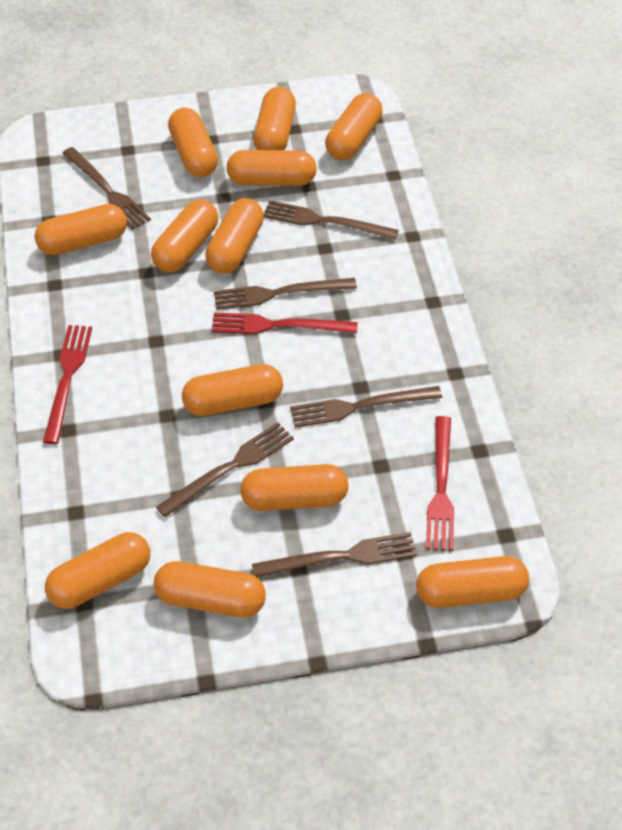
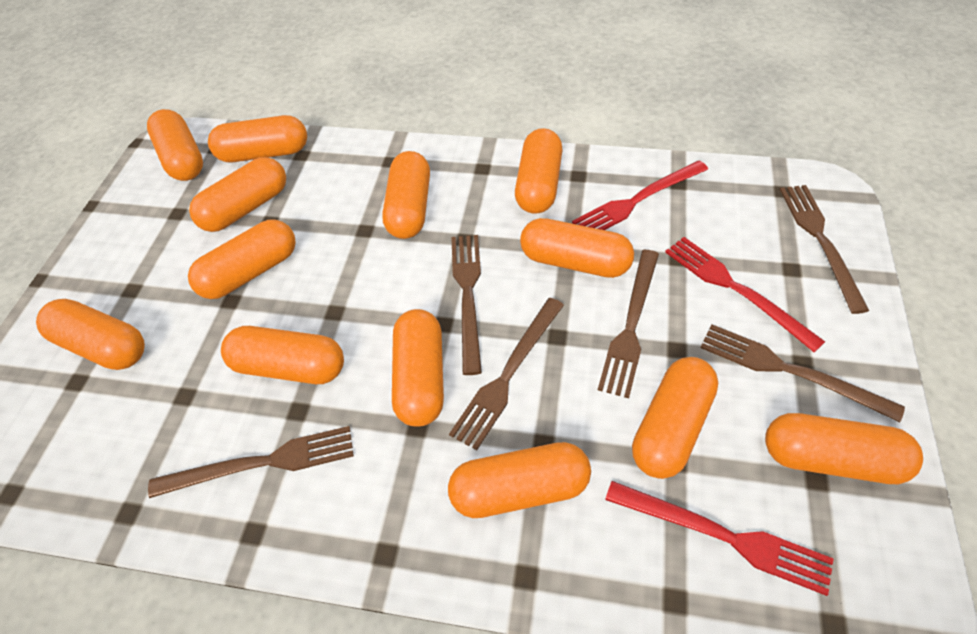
orange capsule: [35,204,127,255] [45,532,150,609] [151,199,219,272] [154,561,266,617] [168,108,218,177] [182,364,283,416] [205,198,264,274] [226,150,317,186] [240,464,348,511] [254,87,296,150] [325,93,383,160] [416,556,529,608] = 12 -> [36,299,145,370] [147,109,203,181] [188,219,296,299] [189,157,286,232] [208,115,307,162] [221,326,344,384] [382,151,430,239] [392,309,444,427] [448,442,591,518] [515,128,562,214] [520,218,634,278] [632,357,718,479] [765,413,923,484] = 13

